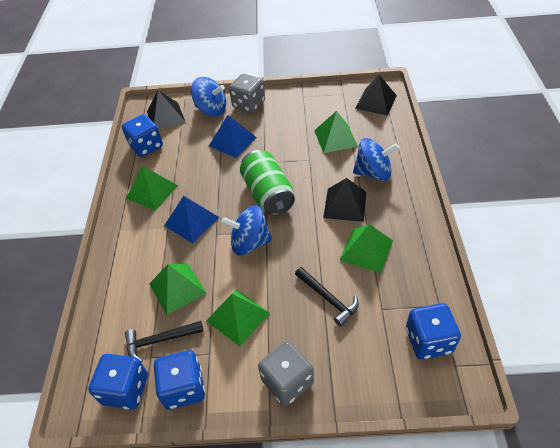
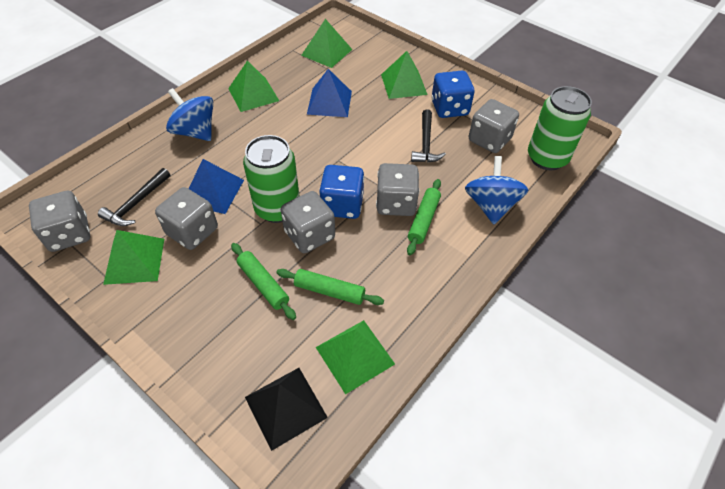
black pyramid: [147,90,185,129] [323,178,366,222] [355,75,397,116] = 3 -> [245,368,328,451] = 1
blue dice: [88,354,148,410] [122,114,163,157] [154,350,205,409] [406,303,461,360] = 4 -> [319,165,364,219] [432,71,475,118] = 2
blue spinning top: [191,77,226,117] [221,205,272,255] [353,138,399,181] = 3 -> [166,88,213,141] [465,156,528,224] = 2
green can: [240,150,295,216] = 1 -> [243,135,299,223] [528,86,592,170] = 2
green rolling pin: none = 0 -> [231,243,296,320] [276,269,384,305] [407,179,441,255] = 3
grey dice: [229,74,265,113] [258,341,314,406] = 2 -> [29,191,90,252] [155,187,218,250] [281,191,335,253] [376,163,419,216] [469,99,519,153] = 5

